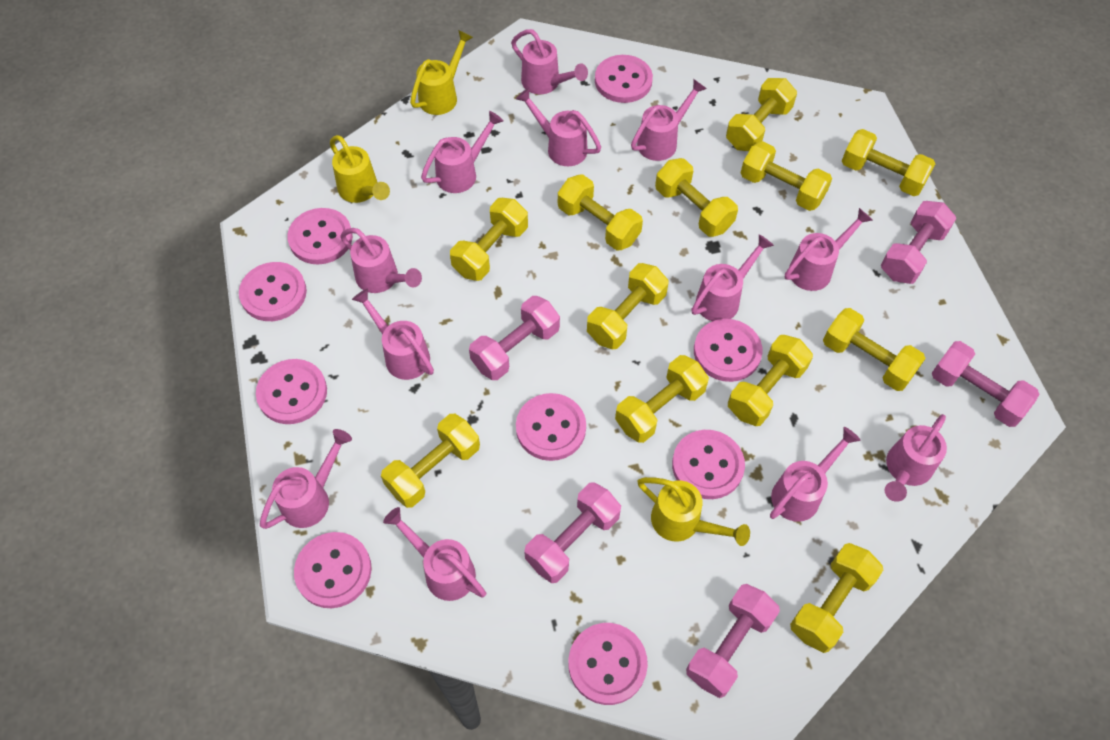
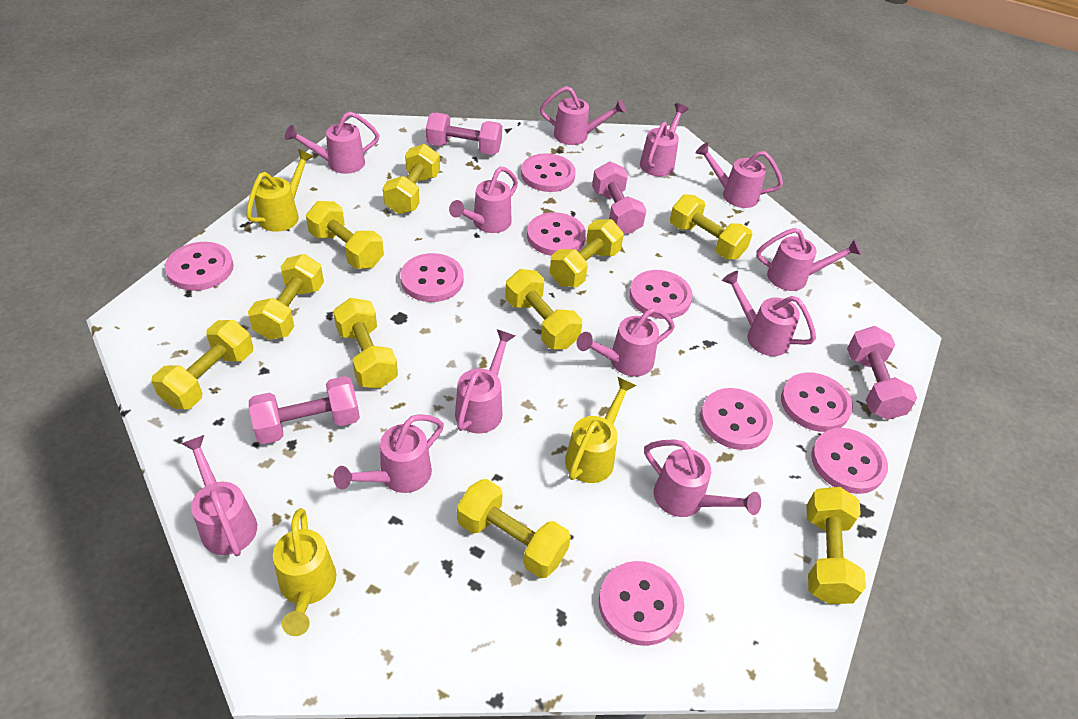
pink dumbbell: [469,296,560,380] [524,482,621,583] [686,584,780,698] [881,201,956,284] [932,341,1039,427] = 5 -> [249,376,360,444] [426,113,502,155] [592,161,646,234] [847,326,917,420] = 4
yellow dumbbell: [381,414,480,508] [450,198,528,281] [558,174,643,251] [587,263,669,349] [615,355,709,443] [655,158,738,237] [726,78,797,151] [728,335,813,426] [741,141,832,211] [790,543,883,653] [823,308,926,391] [842,129,935,196] = 12 -> [151,320,253,409] [248,254,324,340] [306,201,384,269] [333,298,398,388] [383,144,440,214] [457,479,571,578] [505,269,582,349] [550,219,624,287] [670,194,752,259] [807,487,866,604] = 10

